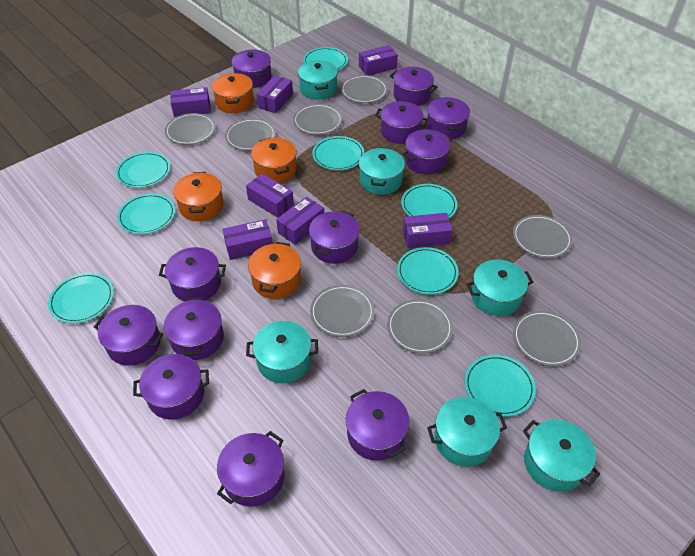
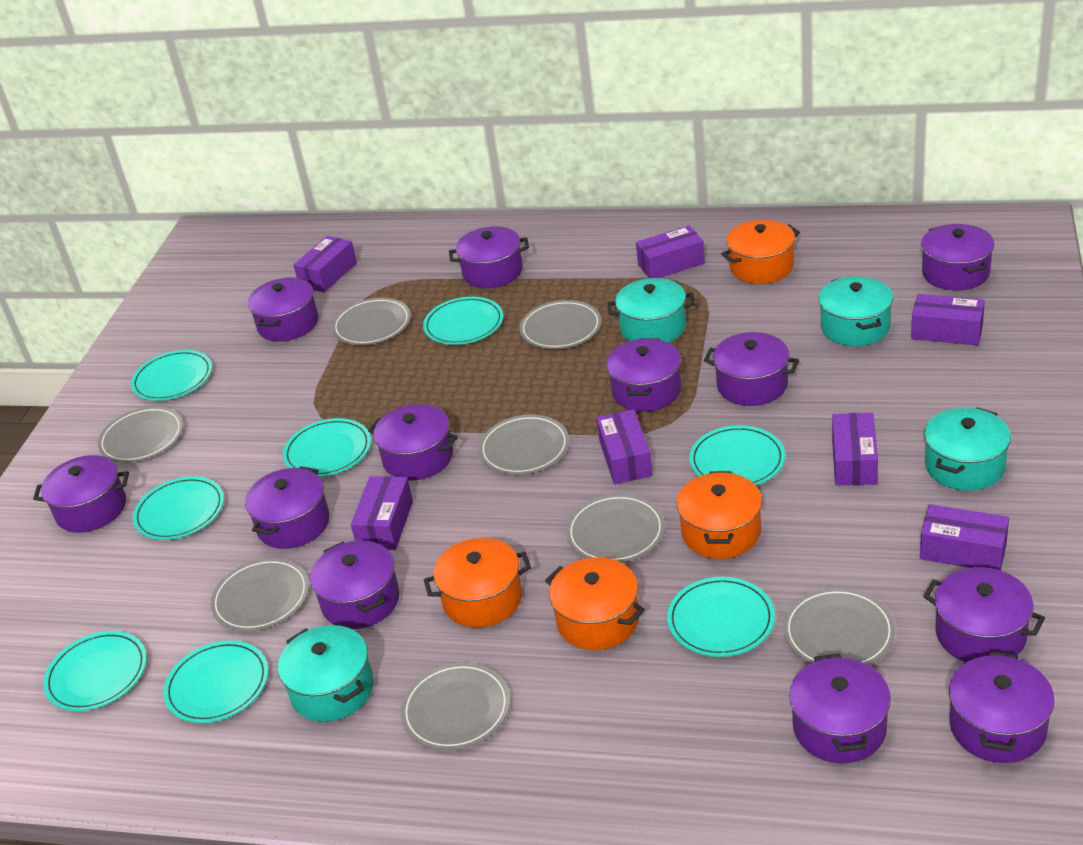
turquoise pot: [246,321,318,383] [298,60,338,99] [359,147,405,195] [427,397,507,467] [466,260,533,316] [523,419,600,492] = 6 -> [278,625,374,722] [607,278,695,343] [819,276,893,346] [924,407,1011,491] = 4

